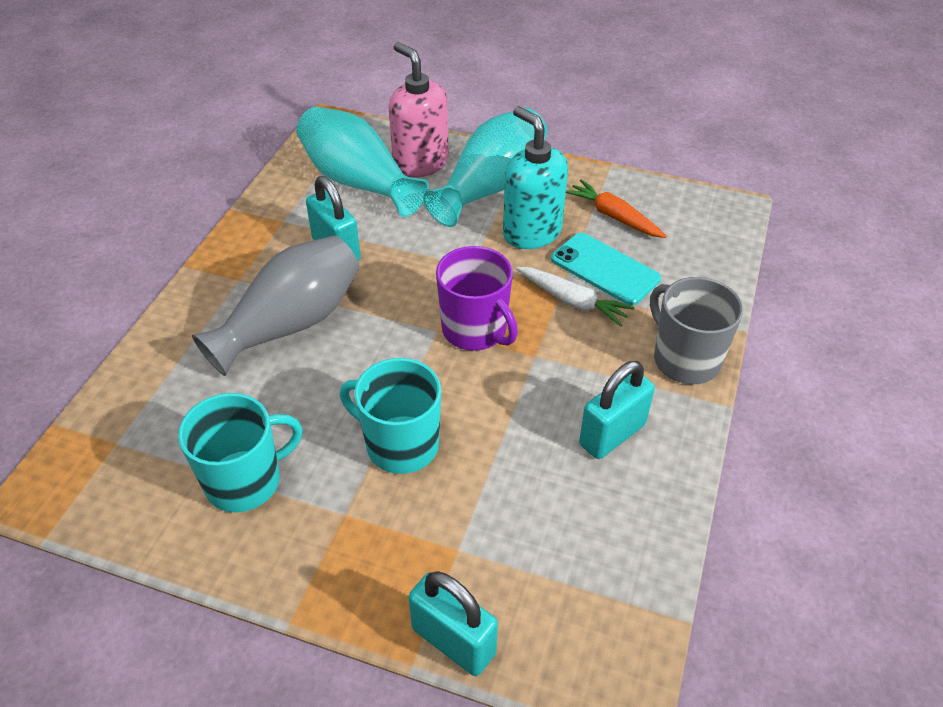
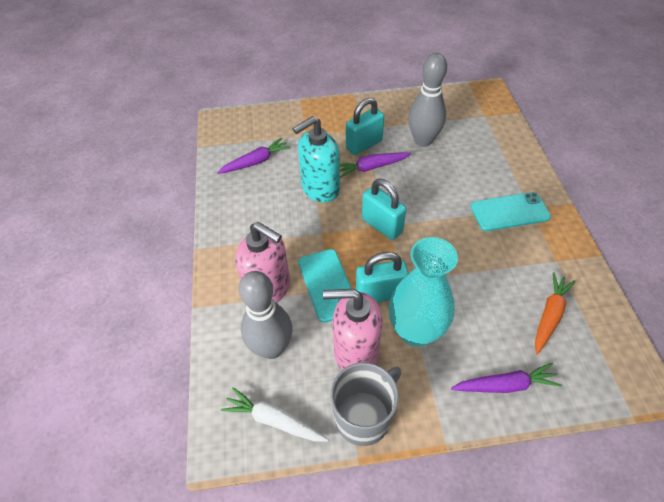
grey bowling pin: none = 0 -> [239,271,293,359] [408,53,447,147] = 2
grey vase: [192,235,360,376] = 1 -> none = 0
pink soap dispenser: [389,42,449,177] = 1 -> [235,222,290,303] [323,289,382,370] = 2
purple carrot: none = 0 -> [217,138,291,174] [340,152,411,178] [451,363,562,393] = 3
purple mug: [436,246,518,351] = 1 -> none = 0
turquoise mug: [178,393,303,513] [340,358,441,474] = 2 -> none = 0
turquoise phone: [551,233,661,306] = 1 -> [298,249,352,323] [471,192,551,231] = 2
turquoise vase: [296,107,429,217] [423,108,547,227] = 2 -> [389,237,458,347] = 1

